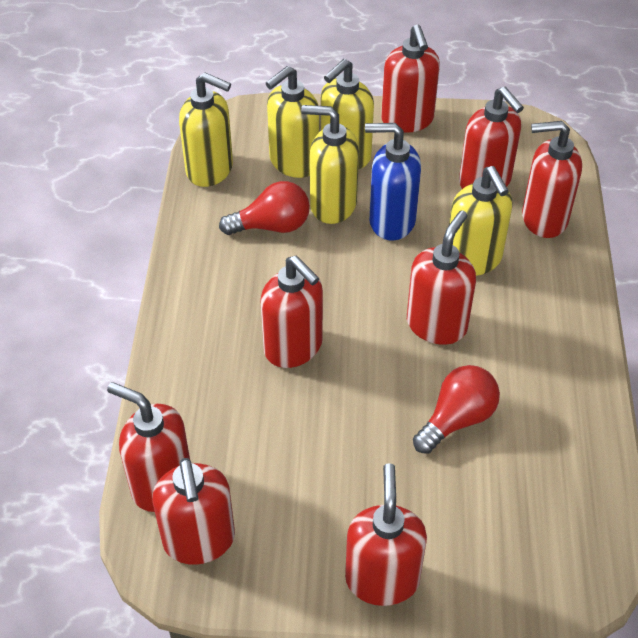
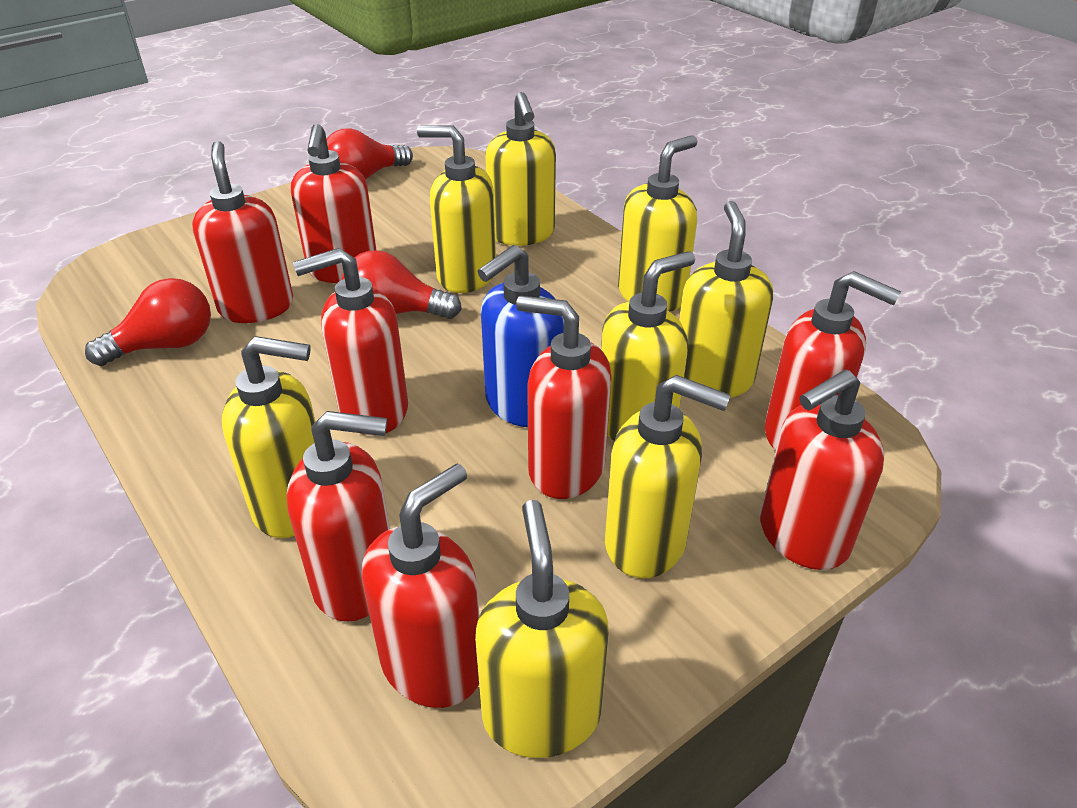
red light bulb: [219,181,310,235] [413,365,500,454] = 2 -> [85,278,211,366] [327,128,413,180] [342,250,462,319] = 3
yellow soap dispenser: [179,72,233,187] [266,66,320,178] [301,105,359,224] [321,59,374,169] [449,166,513,276] = 5 -> [222,336,316,538] [417,125,496,293] [475,500,609,758] [485,92,556,246] [601,251,695,441] [605,375,731,578] [618,136,697,311] [679,201,773,398] = 8

